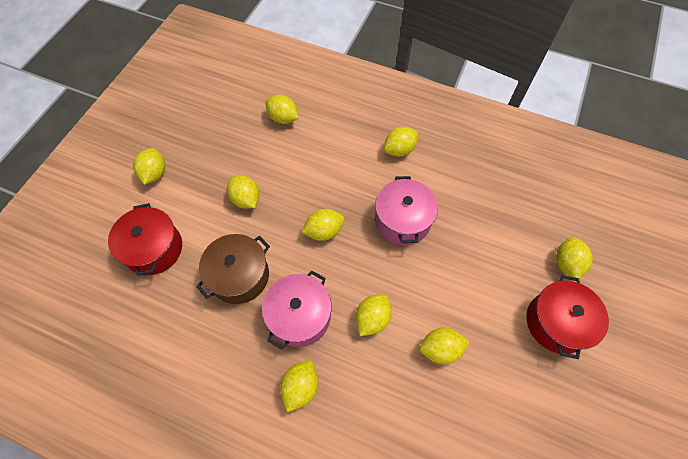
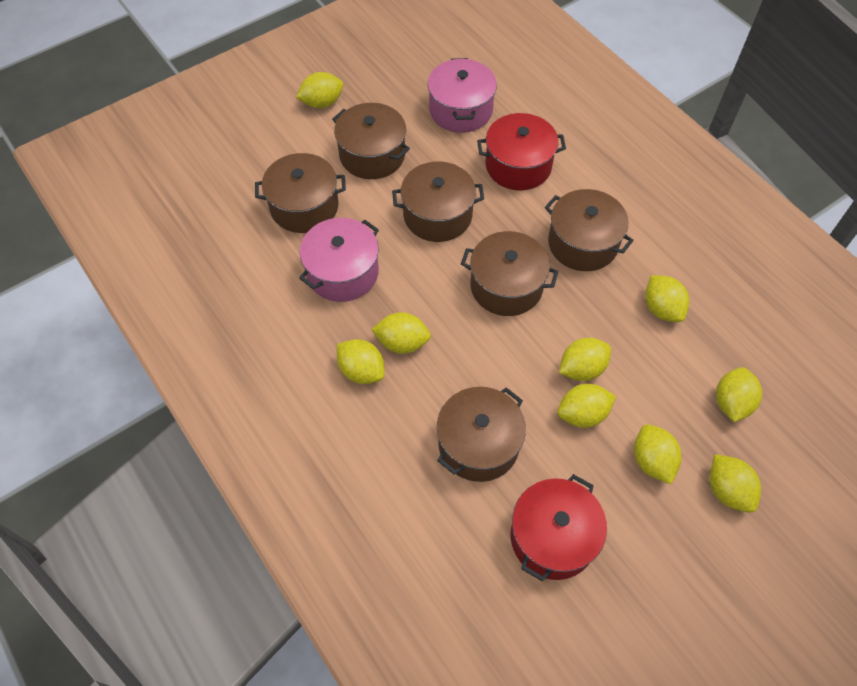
brown pot: [196,234,270,304] = 1 -> [255,153,346,233] [332,103,410,179] [392,162,484,242] [437,387,526,482] [461,231,558,316] [545,189,634,271] = 6

